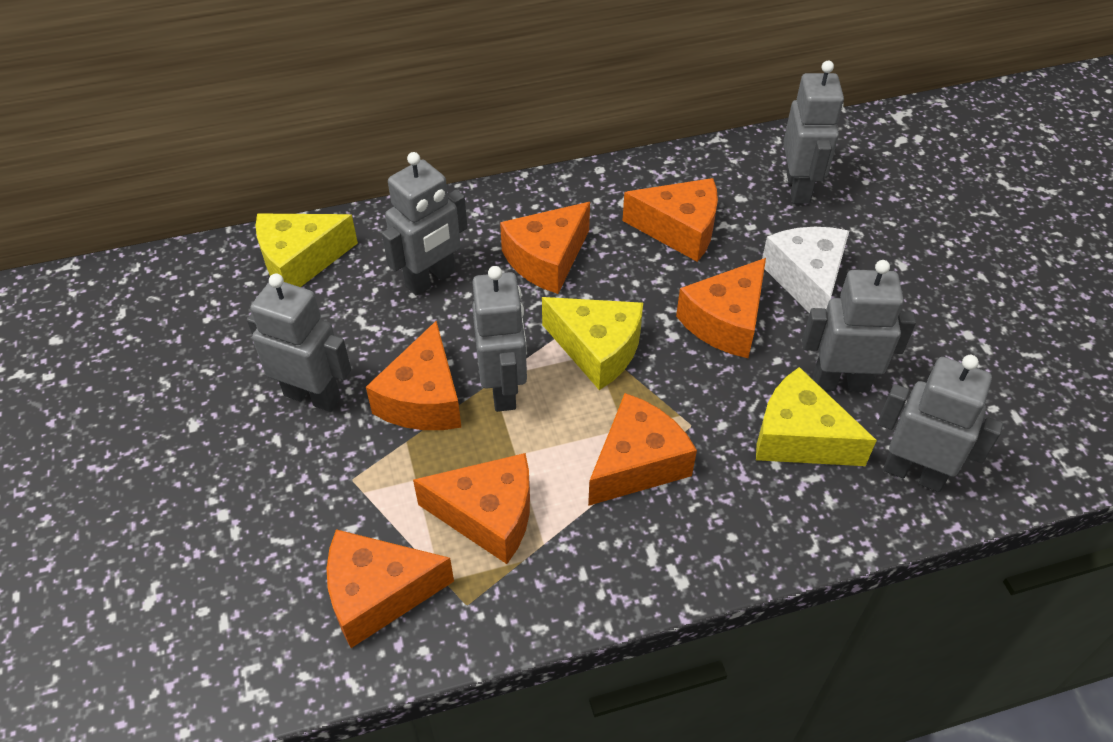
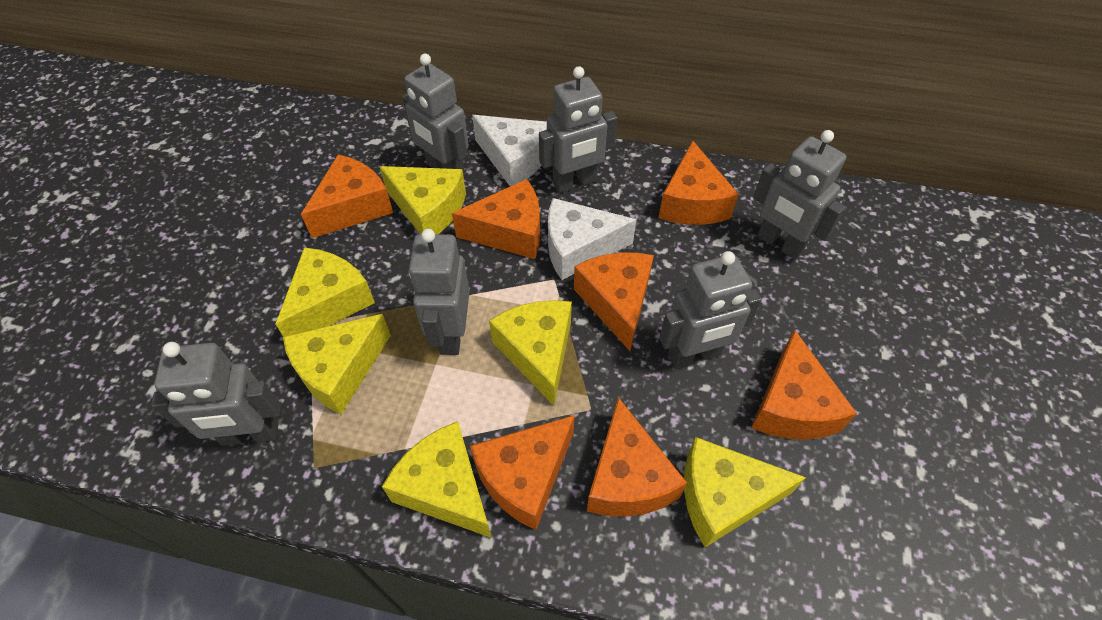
white cheese: [762,227,849,313] = 1 -> [472,115,547,186] [548,198,637,280] = 2
yellow cheese: [255,214,358,287] [542,297,643,390] [756,367,877,466] = 3 -> [275,247,375,337] [283,314,391,414] [379,166,466,234] [382,421,492,538] [489,300,572,406] [684,437,806,547] = 6

